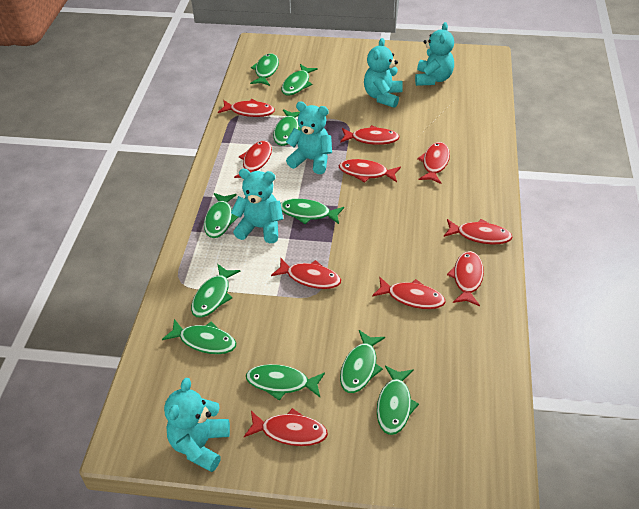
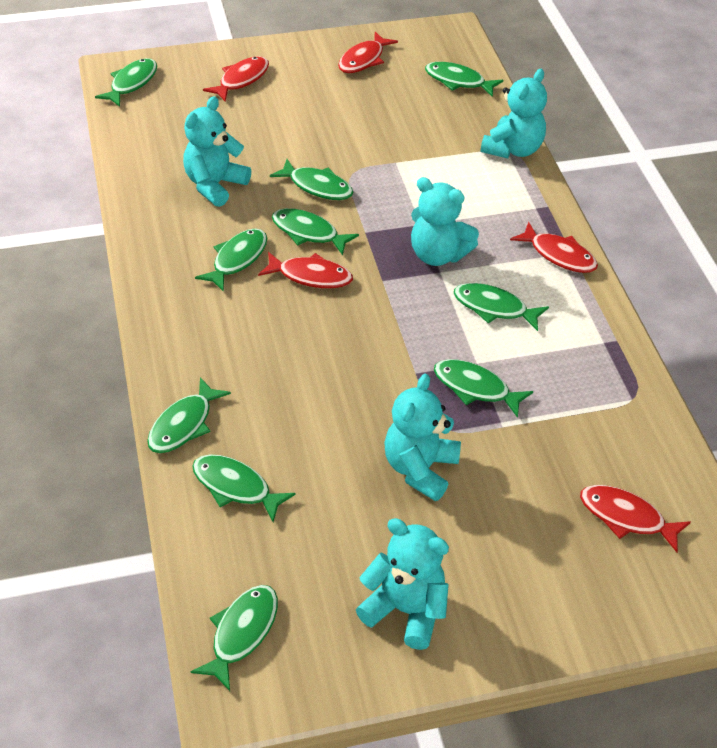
red fish: [218,99,275,117] [234,141,272,178] [244,408,328,446] [271,258,341,289] [339,159,401,182] [340,125,400,145] [372,277,446,309] [417,142,450,184] [444,219,513,244] [447,251,484,306] = 10 -> [203,56,269,102] [258,252,353,288] [338,32,398,73] [510,222,598,273] [580,485,691,552] = 5

